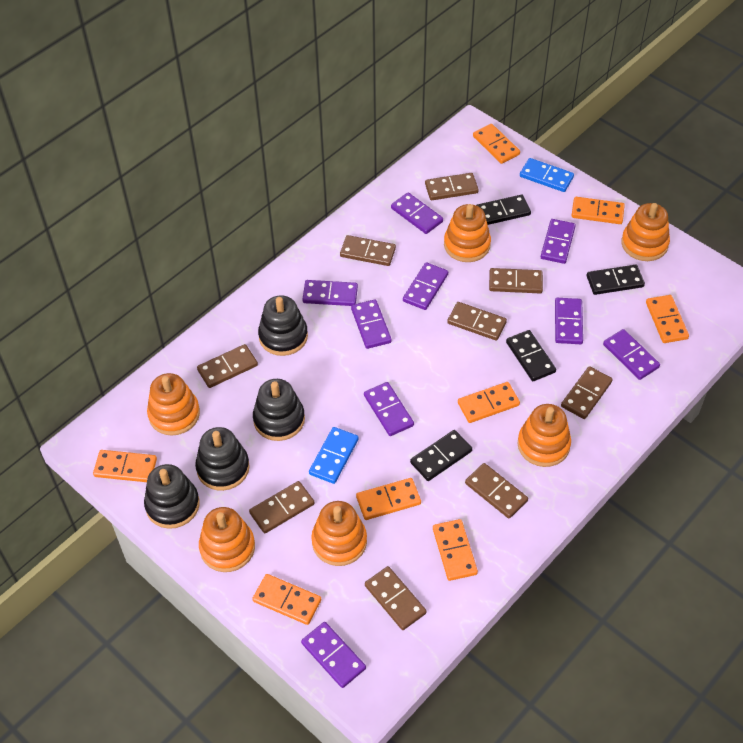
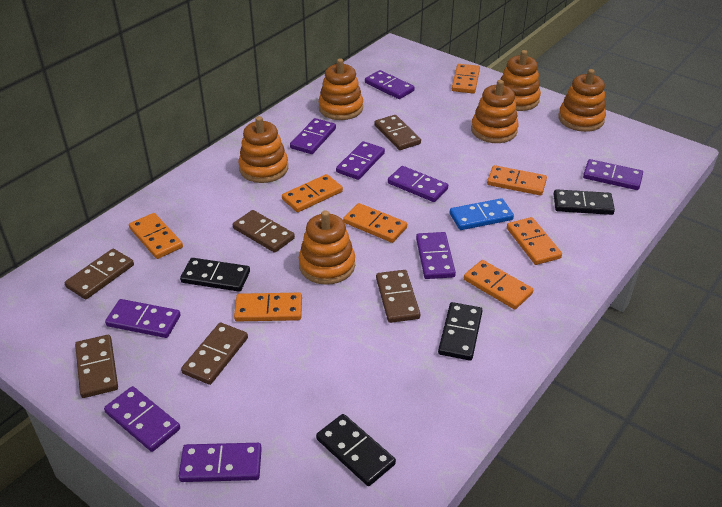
black stacking toy: [144,464,200,529] [195,427,250,491] [253,379,305,441] [258,295,308,356] = 4 -> none = 0
blue domino: [309,427,359,484] [520,158,574,192] = 2 -> [450,198,514,230] = 1
brown domino: [197,344,258,388] [249,481,315,533] [340,235,396,266] [365,566,427,630] [425,173,479,200] [447,302,507,341] [465,463,528,519] [489,268,543,293] [561,366,613,419] = 9 -> [65,249,134,299] [75,335,118,398] [181,323,248,385] [233,210,295,253] [374,115,421,150] [376,270,420,323] = 6

